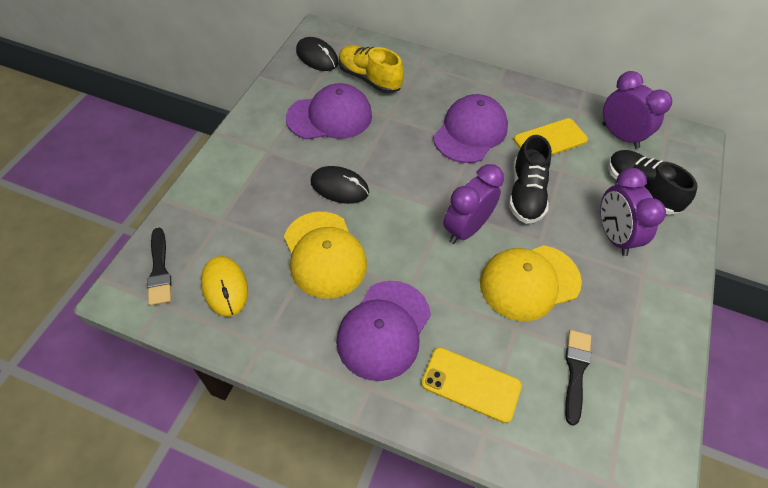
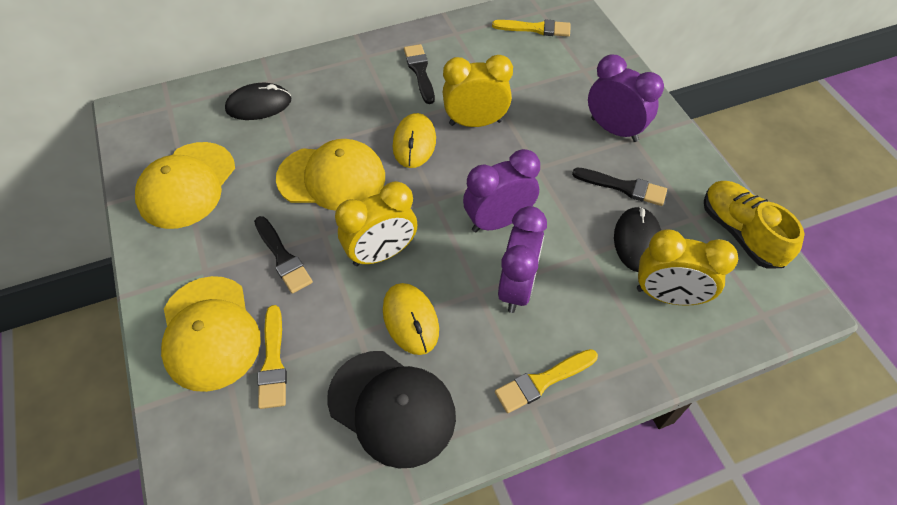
black brush: [147,228,171,306] [565,330,591,426] = 2 -> [254,216,313,294] [404,44,435,104] [572,167,667,206] = 3
black cap: none = 0 -> [327,351,456,468] = 1
black shoe: [509,135,552,224] [608,150,698,215] = 2 -> none = 0
purple cap: [286,83,372,140] [336,281,431,381] [433,94,508,163] = 3 -> none = 0
yellow brush: none = 0 -> [258,305,287,409] [492,19,571,37] [495,349,598,413] = 3
yellow cap: [284,212,367,299] [480,245,582,321] = 2 -> [135,142,235,229] [161,276,261,392] [276,139,385,211] = 3
yellow clock: none = 0 -> [335,181,417,266] [443,55,513,127] [637,230,738,306] = 3
yellow mouse: [201,256,248,317] = 1 -> [383,283,439,355] [393,113,436,168] = 2
yellow phone: [421,347,522,423] [514,118,588,155] = 2 -> none = 0

